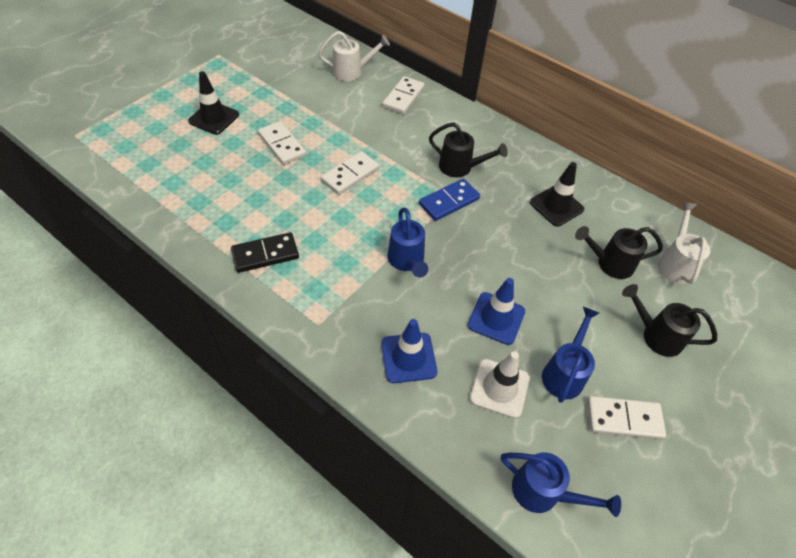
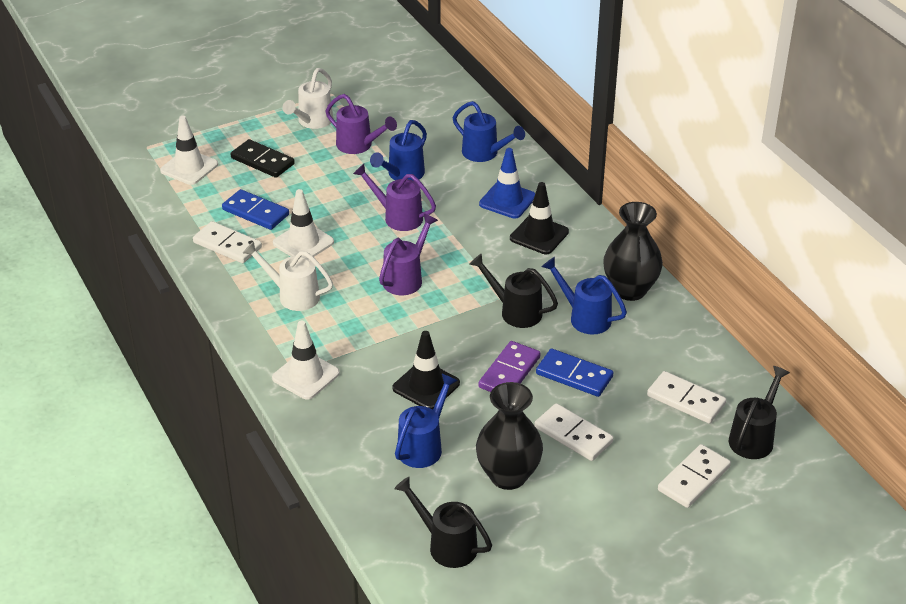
black vase: none = 0 -> [476,382,543,490] [603,202,663,301] = 2
blue domino: [419,178,480,221] = 1 -> [222,189,289,230] [536,348,614,397] = 2
blue traffic cone: [381,319,437,383] [468,278,525,345] = 2 -> [479,148,535,218] = 1
blue watering can: [387,208,428,277] [501,452,621,517] [542,307,599,403] = 3 -> [370,120,427,181] [395,374,458,468] [453,101,525,162] [542,257,627,335] = 4
purple domino: none = 0 -> [478,341,540,392] = 1
purple watering can: none = 0 -> [325,94,397,154] [353,164,436,231] [379,214,438,295] = 3
white traffic cone: [470,351,530,418] = 1 -> [160,116,218,185] [272,321,340,400] [273,189,334,257] = 3

